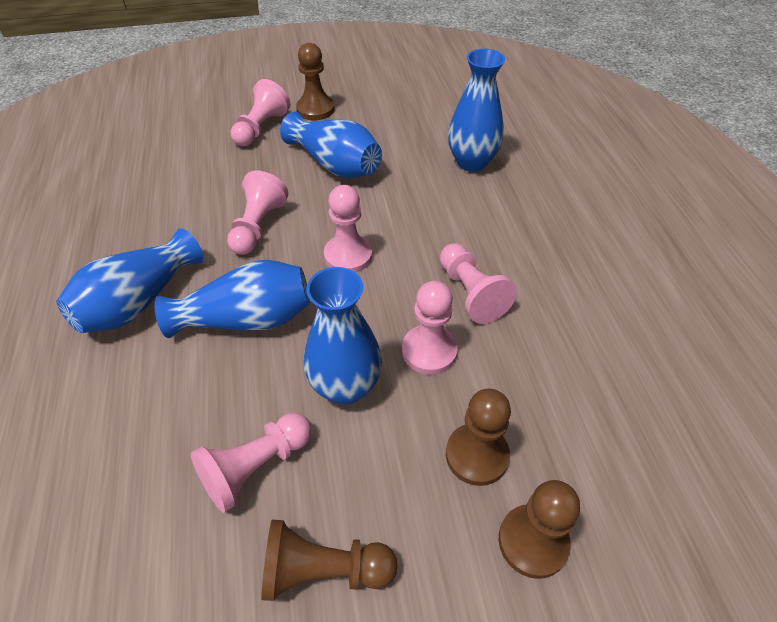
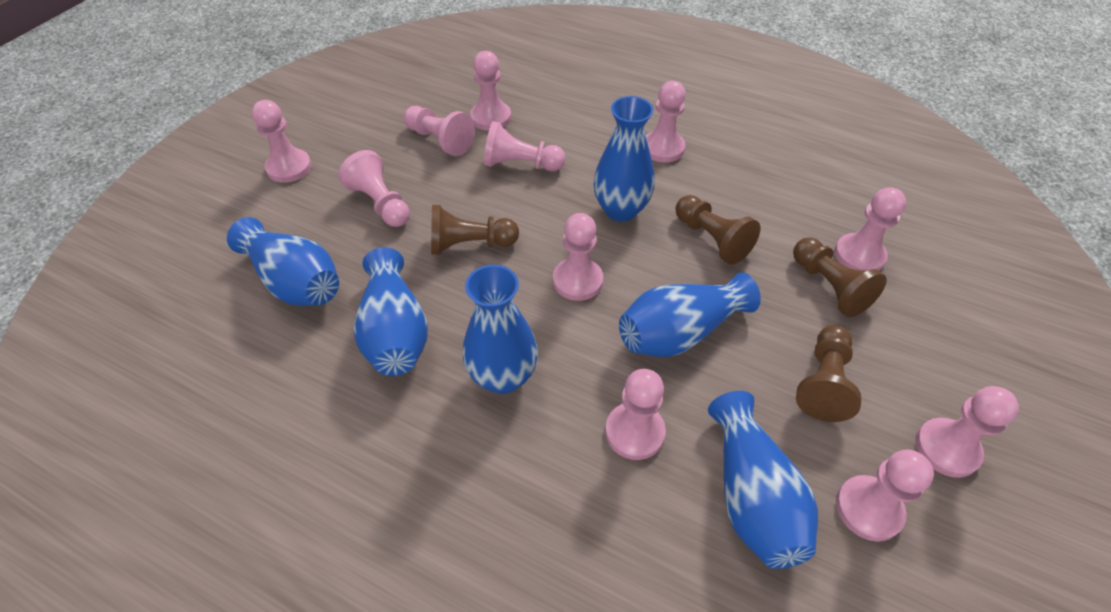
blue vase: [56,228,203,333] [155,260,310,338] [280,112,382,178] [304,267,382,405] [448,48,505,172] = 5 -> [227,217,339,306] [354,247,428,376] [463,264,538,394] [593,96,655,222] [619,272,761,357] [708,391,818,569] = 6
pink pawn: [191,413,312,513] [227,171,288,255] [230,79,290,146] [324,185,372,273] [402,281,458,375] [440,243,517,324] = 6 -> [252,100,312,183] [339,150,410,227] [404,106,475,156] [470,51,511,131] [484,121,565,171] [553,213,603,301] [605,369,666,460] [646,81,686,163] [834,187,906,271] [836,450,934,542] [916,386,1019,478] = 11

